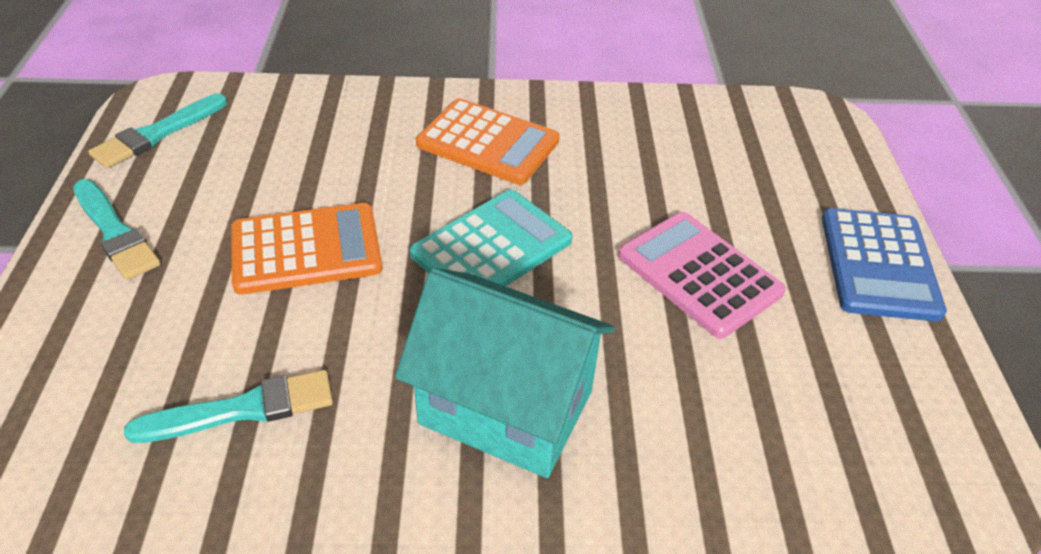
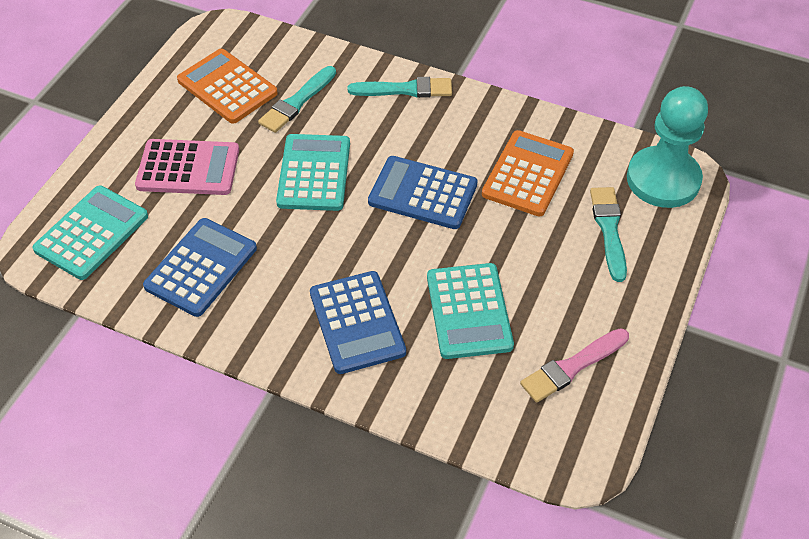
blue calculator: [822,208,947,322] = 1 -> [143,218,257,317] [310,271,406,374] [368,156,478,229] = 3
pink brush: none = 0 -> [520,328,629,403] = 1
turquoise calculator: [410,190,572,286] = 1 -> [32,186,148,280] [276,134,350,211] [427,263,514,359] = 3
turquoise house: [395,268,615,478] = 1 -> none = 0
turquoise pawn: none = 0 -> [627,86,708,208] = 1

